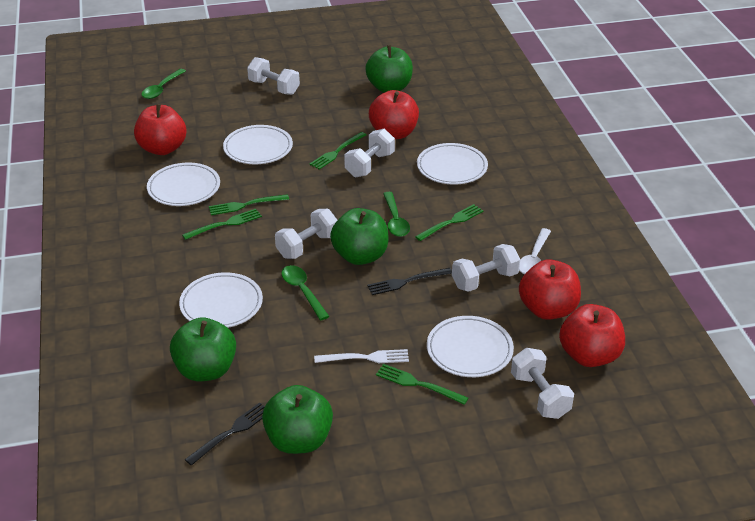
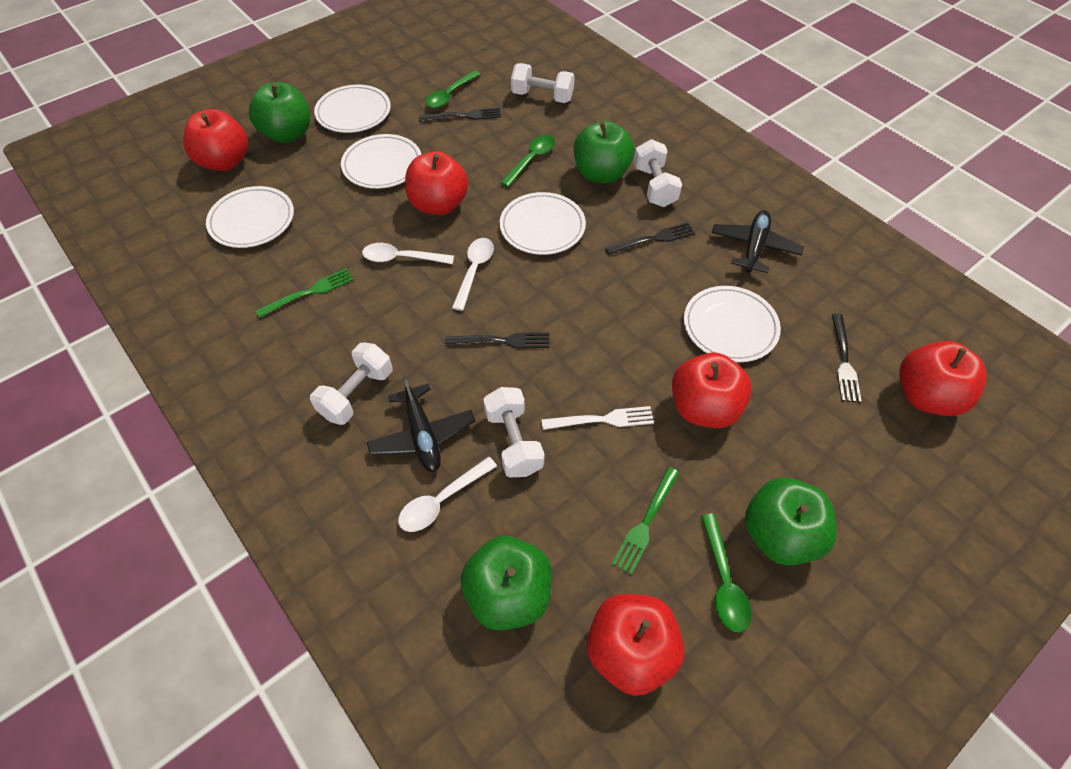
black fork: [185,403,265,466] [367,268,452,295] = 2 -> [419,107,501,122] [445,332,550,349] [605,222,695,255] [832,314,862,403] = 4
black plane: none = 0 -> [367,374,475,472] [711,210,804,274] = 2
green fork: [182,209,262,240] [209,194,289,215] [309,132,366,169] [376,364,468,405] [415,204,483,241] = 5 -> [255,268,354,318] [612,467,679,575] = 2
red apple: [134,104,186,155] [369,90,419,139] [519,259,581,320] [559,304,625,367] = 4 -> [183,109,248,171] [405,151,468,215] [587,594,685,696] [672,353,752,428] [899,341,987,416] = 5
white dumbbell: [247,57,300,95] [275,209,337,259] [344,129,395,177] [452,244,520,292] [511,348,574,419] = 5 -> [310,343,393,425] [483,387,544,477] [511,63,575,103] [634,139,682,207] = 4
white spoon: [519,228,551,274] = 1 -> [362,243,454,264] [398,457,497,532] [452,238,494,311] = 3

